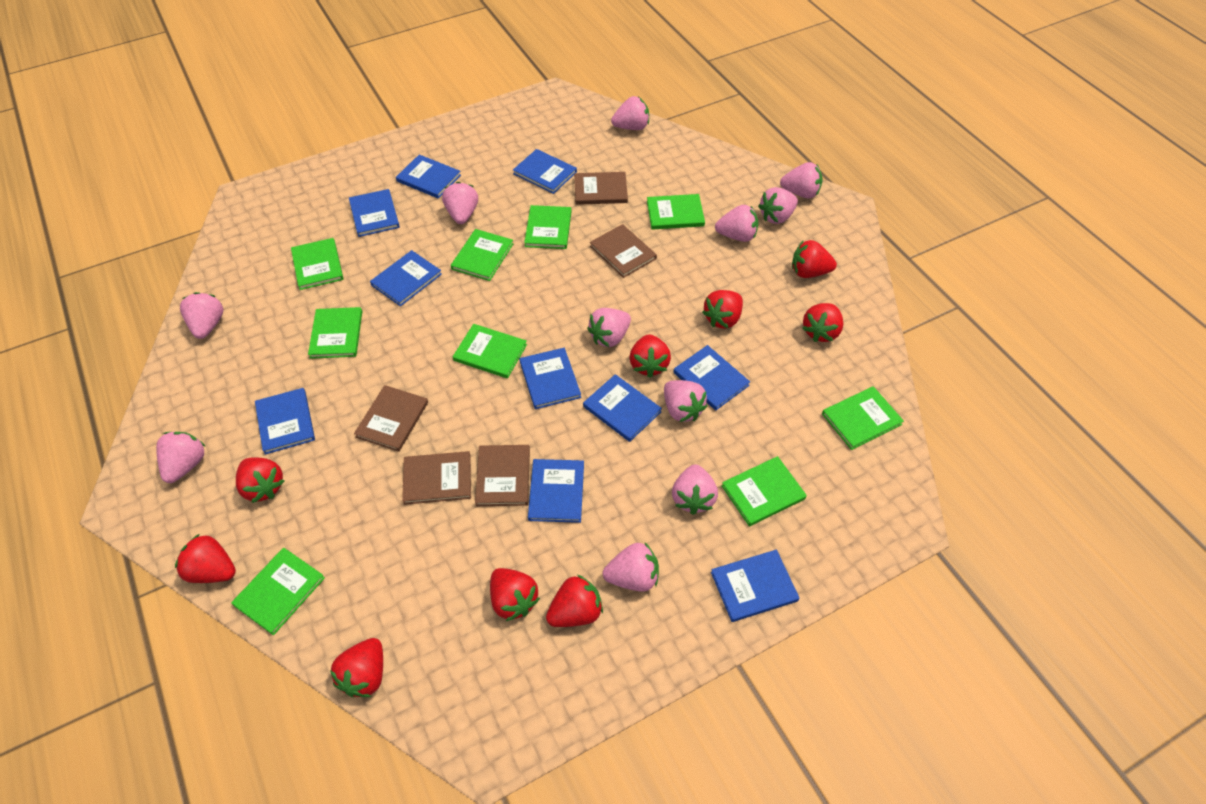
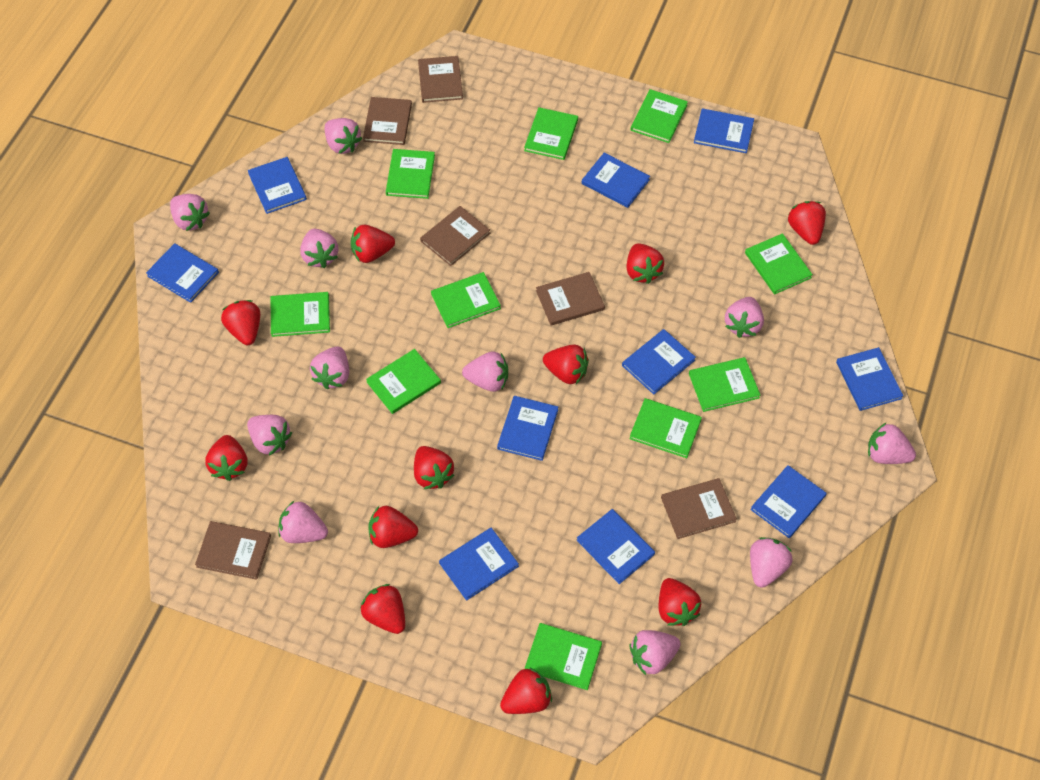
brown book: [354,385,428,452] [402,451,471,505] [475,445,530,506] [574,172,628,205] [590,224,657,278] = 5 -> [195,521,271,580] [363,97,412,145] [418,56,463,103] [420,206,490,266] [536,272,605,326] [661,478,737,539] = 6
green book: [231,548,325,635] [291,238,344,290] [308,307,362,359] [451,229,513,281] [453,324,527,378] [524,205,572,249] [647,194,705,230] [722,456,807,526] [822,386,904,450] = 9 -> [271,292,330,337] [366,349,441,414] [386,149,435,199] [431,272,501,328] [524,107,578,160] [525,623,602,690] [629,398,702,458] [631,89,688,143] [689,357,760,412] [745,233,813,294] = 10
red strawberry: [175,534,236,583] [236,457,284,503] [330,638,383,697] [490,568,540,621] [546,575,603,627] [629,335,671,378] [702,290,743,329] [792,240,837,278] [802,303,844,342] = 9 -> [205,435,247,481] [221,300,260,345] [351,225,395,263] [360,584,405,634] [368,506,418,548] [414,446,455,489] [500,667,552,714] [543,344,589,384] [626,243,664,284] [659,578,701,626] [788,201,826,245] = 11

